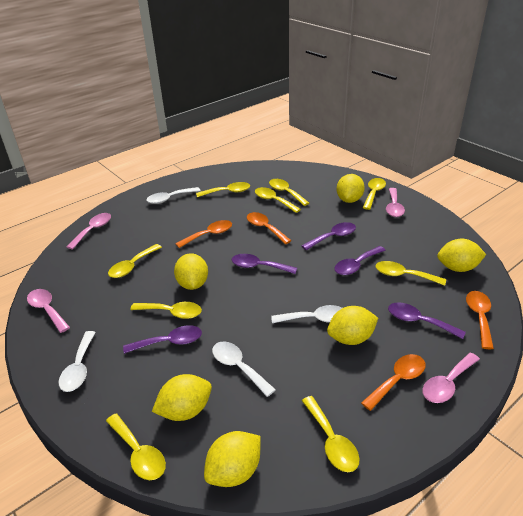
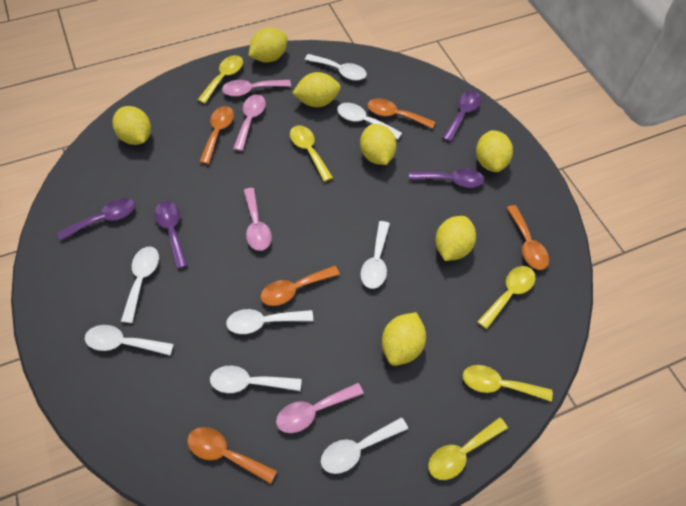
orange spoon: [175,220,232,248] [247,212,292,244] [361,354,425,411] [466,291,494,349] = 4 -> [187,427,277,484] [199,106,234,164] [260,266,340,306] [367,98,435,129] [507,205,549,270] = 5
purple spoon: [123,325,202,354] [232,254,297,274] [302,222,356,250] [334,246,386,275] [388,302,466,339] = 5 -> [57,198,135,241] [154,201,188,269] [409,169,485,188] [442,91,481,142] = 4
white spoon: [59,331,96,392] [146,187,200,204] [212,341,276,397] [271,305,342,323] = 4 -> [85,325,174,355] [121,247,159,323] [210,366,302,393] [226,309,313,334] [305,54,367,81] [321,417,408,474] [337,103,402,140] [360,221,390,289] = 8
yellow lemon: [152,374,212,421] [174,253,208,290] [204,431,261,487] [327,306,378,345] [336,174,365,203] [437,239,486,272] = 6 -> [113,106,151,145] [249,27,287,63] [292,72,341,107] [360,124,396,165] [382,312,426,366] [435,216,476,261] [476,130,513,172] = 7
yellow spoon: [106,413,166,480] [108,244,162,278] [130,302,202,319] [196,182,250,197] [255,187,301,213] [269,179,309,206] [302,396,360,472] [363,178,386,210] [376,261,446,286] = 9 -> [198,55,243,104] [290,125,333,182] [428,417,508,480] [463,365,553,402] [477,266,535,329] = 5

